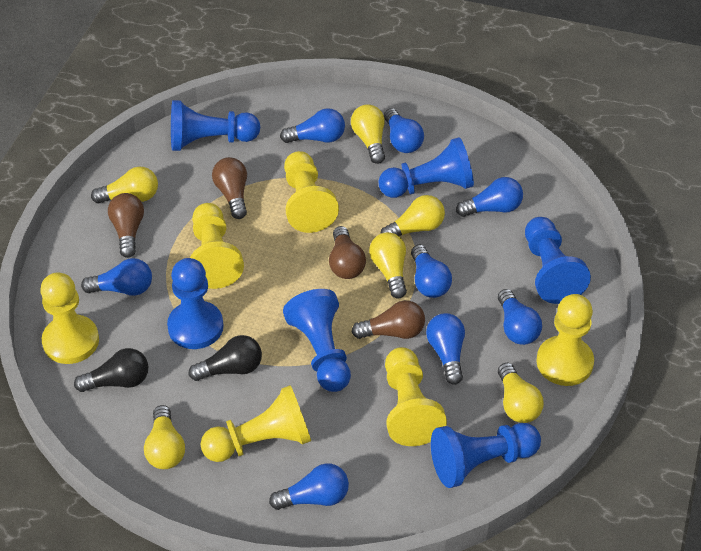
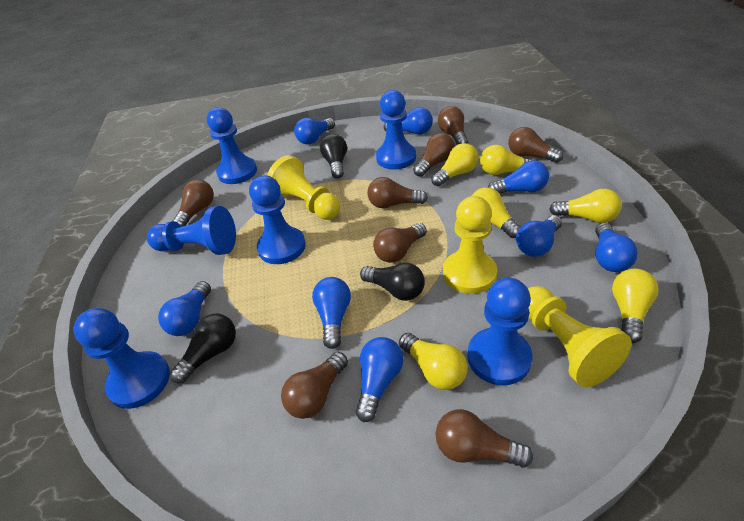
black light bulb: [74,348,148,392] [189,335,262,381] = 2 -> [170,314,236,383] [320,134,347,179] [360,263,425,301] = 3
brown light bulb: [108,193,144,258] [212,157,247,219] [329,226,366,279] [352,300,425,339] = 4 -> [172,180,214,227] [281,352,348,419] [367,177,428,208] [373,223,427,263] [413,133,455,177] [436,409,533,468] [438,106,468,145] [508,127,563,163] = 8
yellow pawn: [40,272,99,364] [190,203,244,289] [201,385,311,462] [284,151,339,233] [385,347,447,446] [536,294,594,386] = 6 -> [267,155,341,220] [443,196,497,294] [528,286,631,387] = 3

